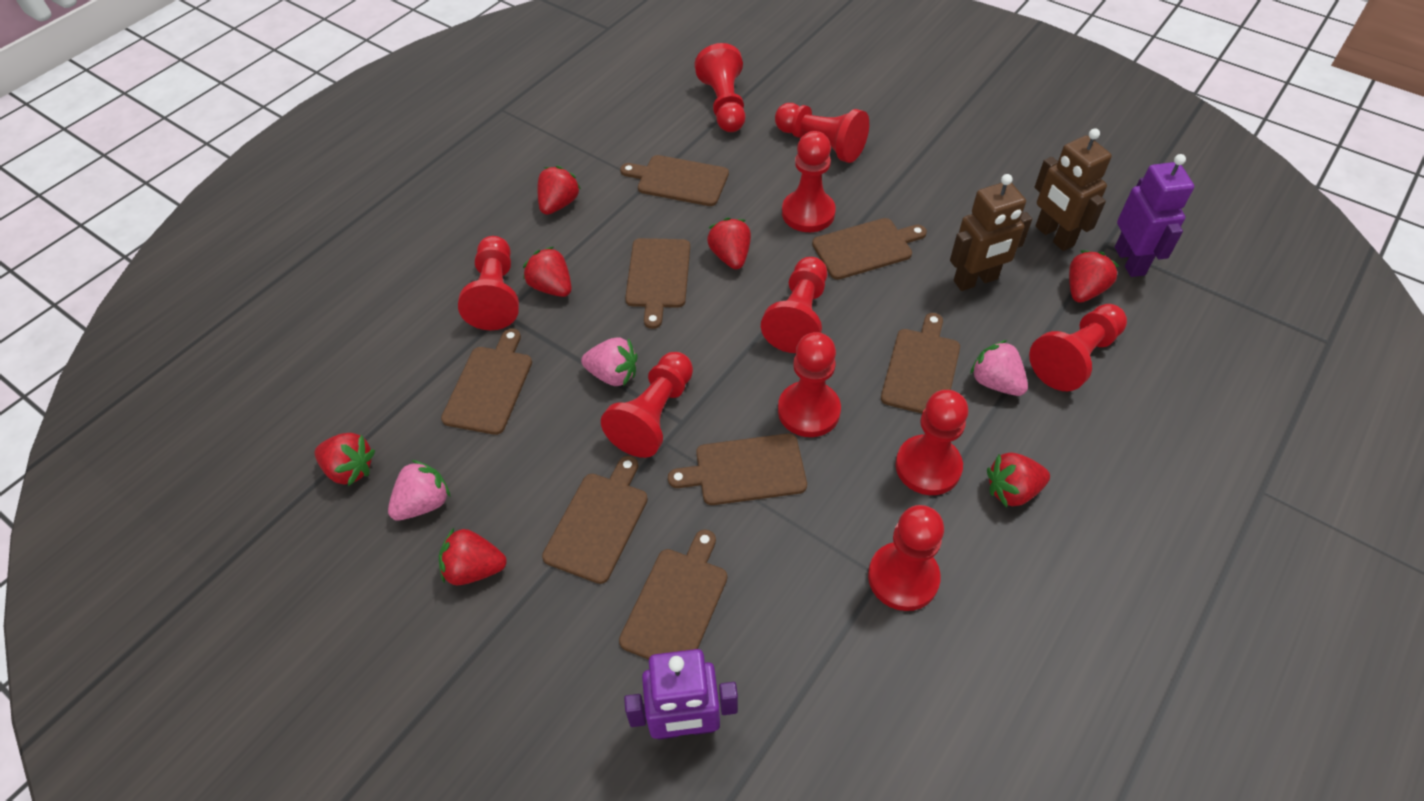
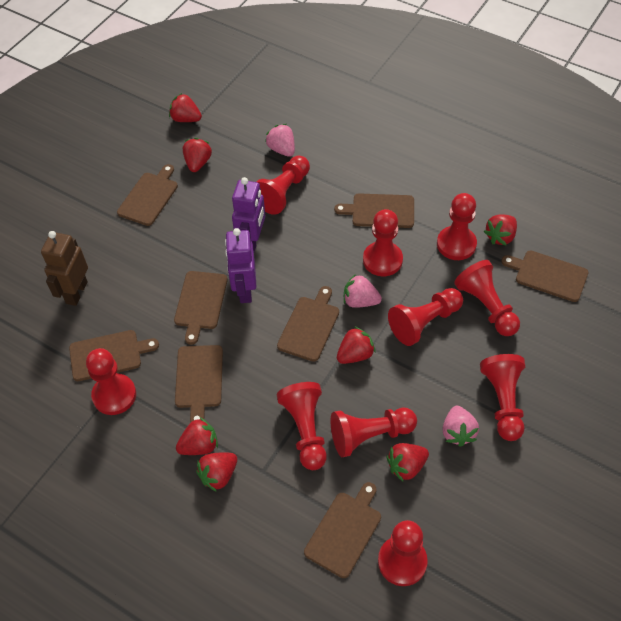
brown robot: [950,174,1032,291] [1034,128,1112,251] = 2 -> [41,231,88,306] = 1

